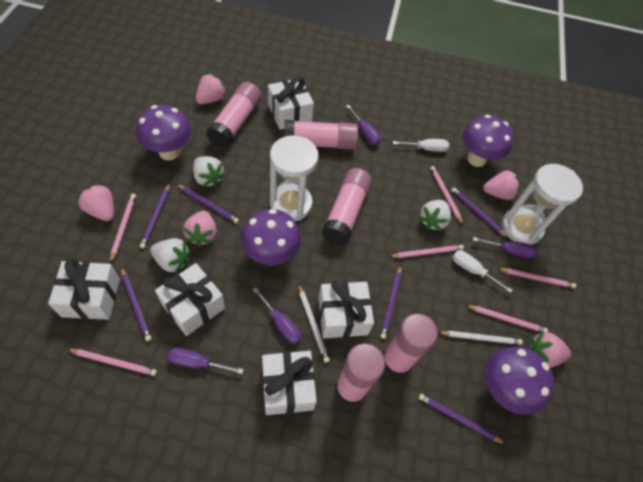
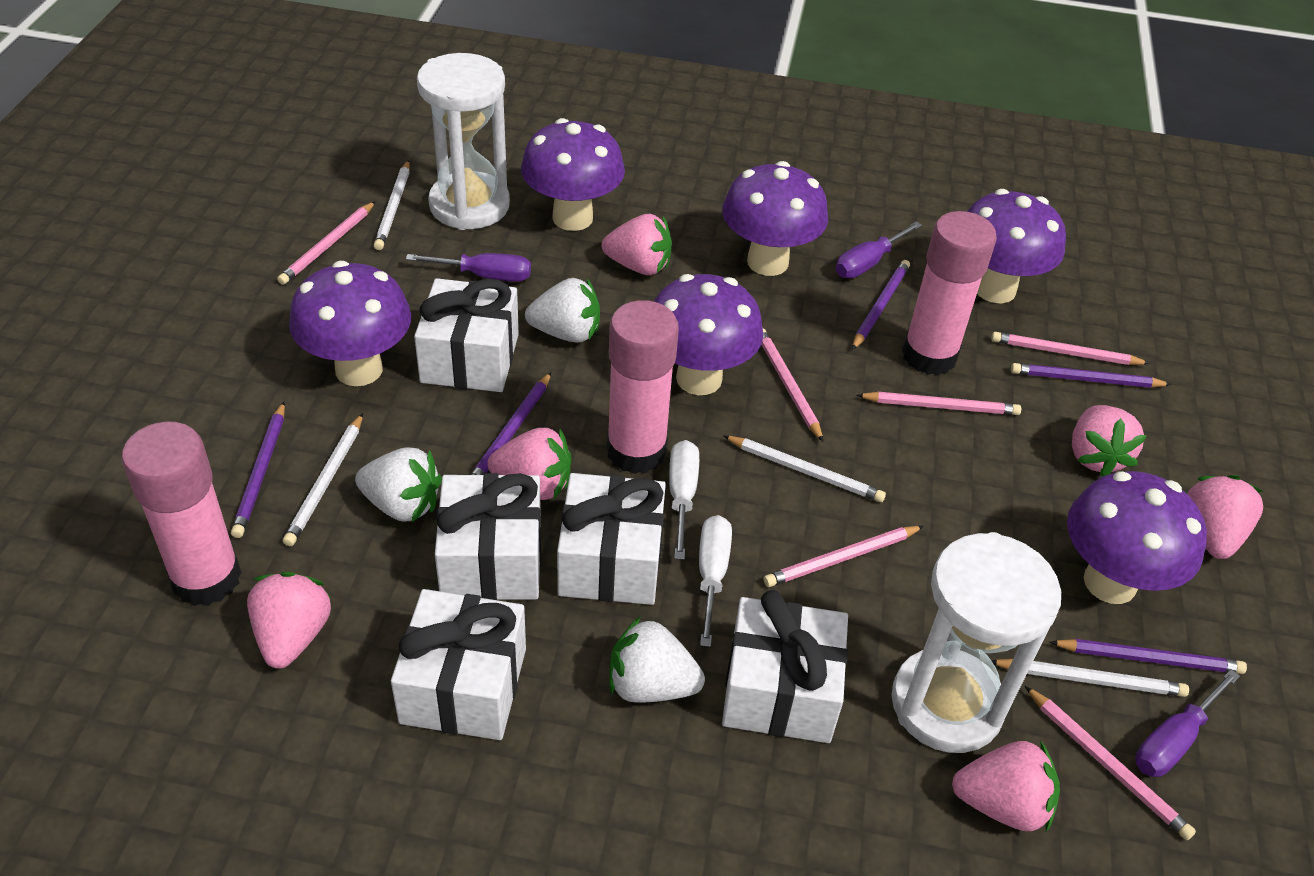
pink glue stick: [206,82,261,148] [284,120,358,150] [322,168,372,245] [335,344,385,405] [383,314,438,377] = 5 -> [122,422,242,606] [606,300,679,474] [902,211,997,375] = 3
pink strawberry: [77,184,114,221] [183,211,217,247] [196,73,227,105] [483,170,520,200] [530,331,571,368] = 5 -> [247,572,332,669] [488,428,572,500] [602,214,672,275] [952,741,1060,832] [1072,405,1147,477] [1186,475,1263,559] = 6
purple mushroom: [136,105,191,160] [241,209,301,265] [462,115,514,167] [485,347,554,415] = 4 -> [289,261,411,386] [521,118,625,231] [654,274,763,395] [722,161,828,276] [967,189,1066,304] [1067,471,1207,604] = 6
purple pencil: [121,267,152,341] [140,183,170,249] [177,184,239,224] [380,266,402,339] [418,394,505,444] [451,187,508,238] = 6 -> [231,402,285,538] [470,372,551,475] [852,260,910,350] [1011,363,1172,388] [1050,639,1247,674] = 5
purple screwdriver: [167,348,244,374] [253,288,301,344] [346,105,381,145] [473,237,537,258] = 4 -> [406,253,531,282] [836,221,922,278] [1135,669,1240,777] = 3
white pencil: [298,284,330,363] [438,331,523,345] = 2 -> [283,413,363,546] [374,160,410,250] [723,435,886,502] [992,659,1189,697] = 4

